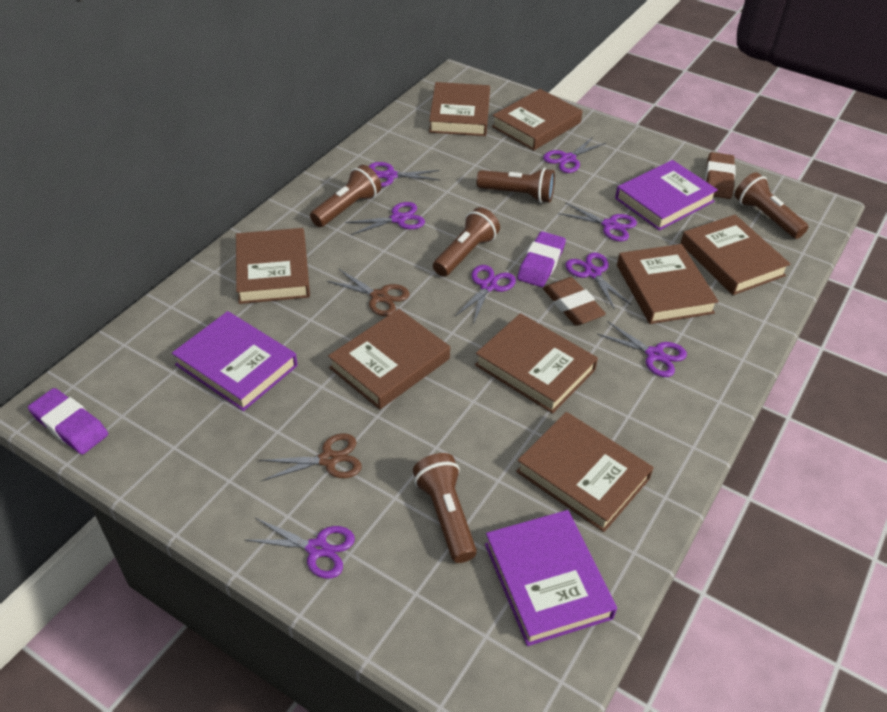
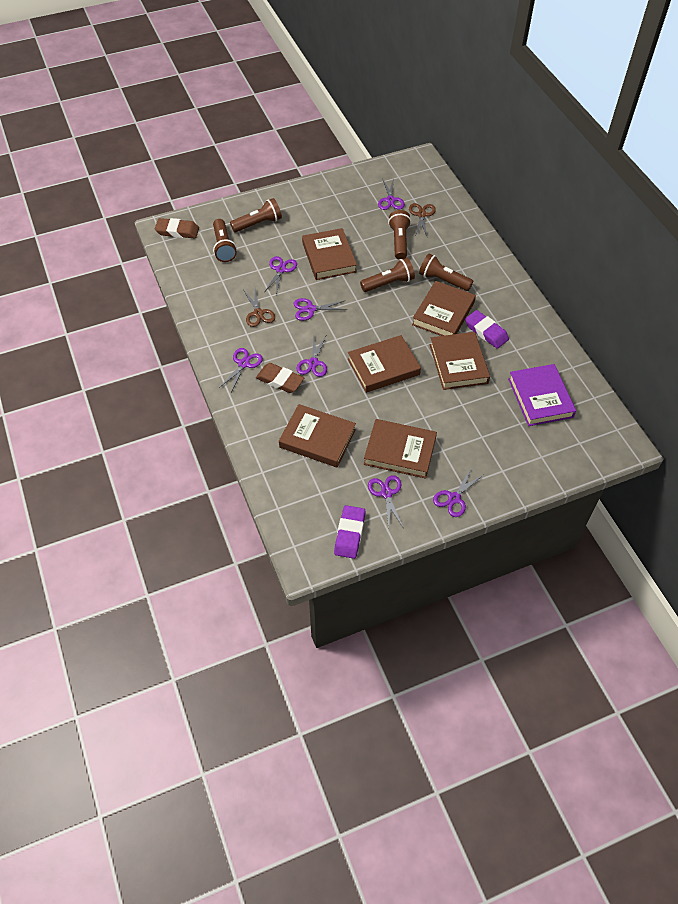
brown book: [236,228,310,304] [328,309,450,409] [429,82,490,136] [475,313,598,413] [492,89,582,151] [516,412,654,532] [617,244,719,324] [680,215,790,295] = 8 -> [279,404,356,467] [302,228,357,280] [348,335,421,393] [364,419,437,479] [412,281,476,336] [430,332,490,390] = 6
purple book: [172,311,298,411] [485,510,617,646] [615,160,718,230] = 3 -> [508,364,576,426] = 1
purple scissors: [246,518,355,579] [345,202,425,235] [368,162,440,187] [455,265,516,324] [543,136,606,173] [558,202,637,242] [565,252,632,310] [597,321,687,377] = 8 -> [219,348,263,392] [265,256,297,295] [294,298,347,321] [296,336,327,377] [368,475,403,530] [378,179,405,210] [433,467,484,517] = 7

